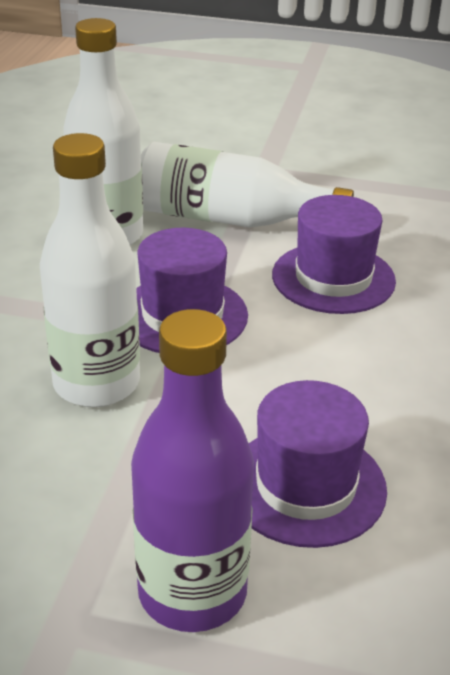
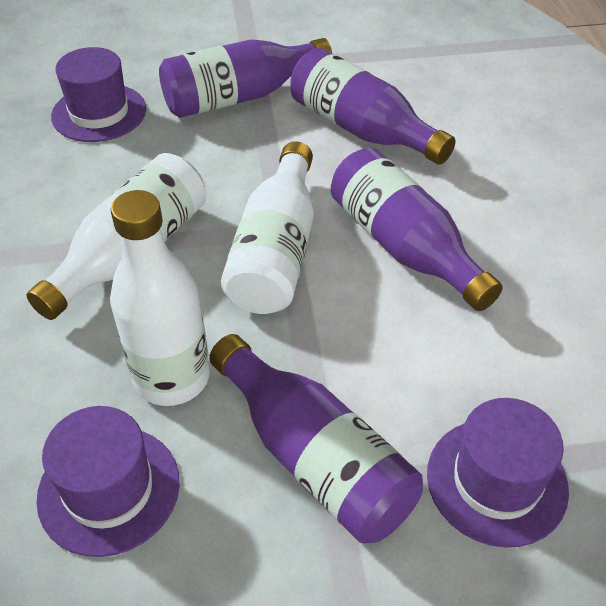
purple bottle: [131,309,254,632] = 1 -> [159,38,332,118] [209,334,423,543] [290,48,456,165] [331,148,503,311] = 4

